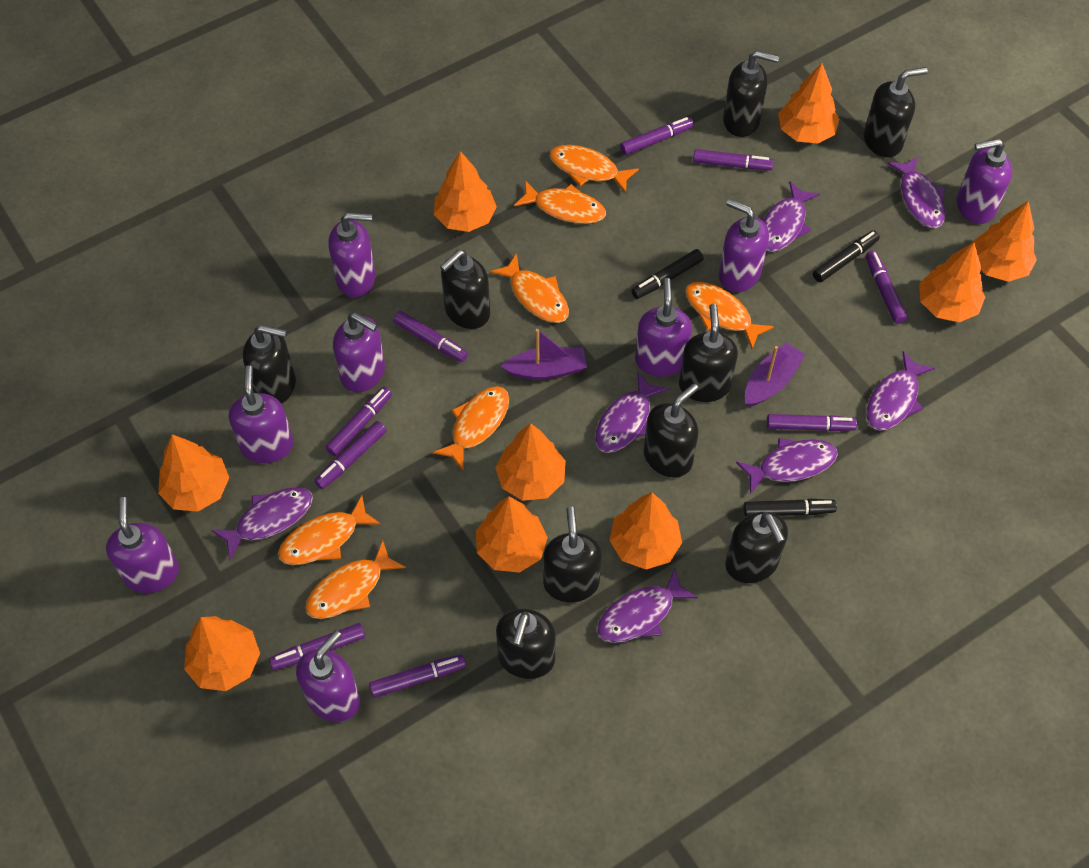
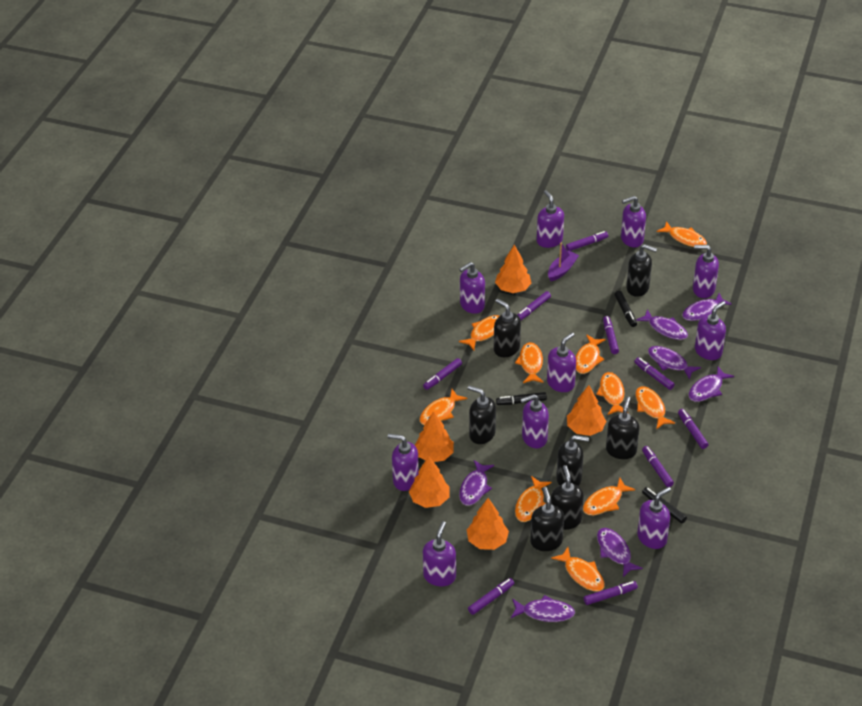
black soap dispenser: [243,325,296,404] [440,250,490,329] [496,609,556,679] [543,506,602,602] [643,384,698,478] [679,304,738,402] [723,50,779,137] [725,512,788,583] [864,67,928,157] = 9 -> [468,386,496,444] [494,299,521,357] [530,487,564,551] [551,465,584,530] [556,435,589,486] [606,396,640,459] [626,244,657,297] = 7
orange fish: [278,496,381,565] [305,540,406,619] [432,386,509,470] [490,253,569,323] [514,180,606,224] [550,145,639,193] [685,282,774,349] = 7 -> [420,389,467,425] [459,315,499,350] [515,342,544,383] [515,476,552,522] [551,547,605,592] [576,334,606,374] [583,478,635,515] [596,372,629,415] [636,386,675,429] [657,221,707,247] = 10
orange tree: [158,434,229,512] [184,616,260,691] [434,151,497,232] [476,496,548,573] [495,423,566,501] [609,492,682,570] [778,63,839,144] [919,242,985,322] [973,201,1037,282] = 9 -> [409,456,450,508] [415,411,454,462] [467,498,509,550] [495,245,531,293] [567,385,606,436] = 5
purple boat: [501,329,587,380] [745,342,805,407] = 2 -> [548,243,579,281] = 1
purple soap dispenser: [106,497,179,593] [229,365,293,463] [296,630,360,722] [328,213,376,297] [333,313,385,392] [635,278,692,377] [719,199,769,292] [957,139,1012,224] = 8 -> [388,434,419,491] [423,521,456,586] [459,262,485,314] [520,394,549,448] [537,190,564,248] [547,332,576,392] [621,196,646,247] [637,487,671,549] [693,245,719,298] [695,301,726,360] = 10

